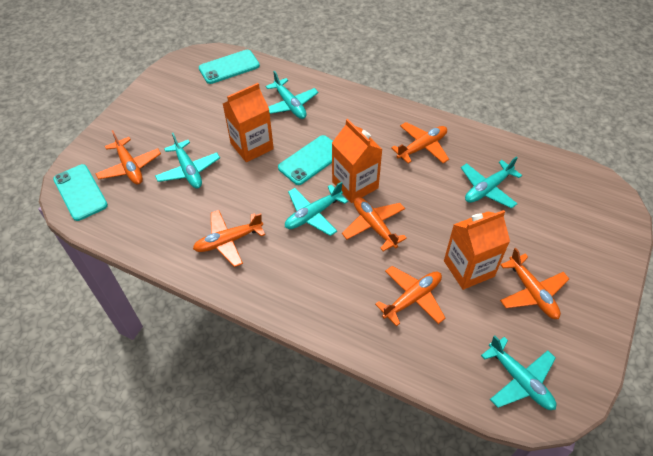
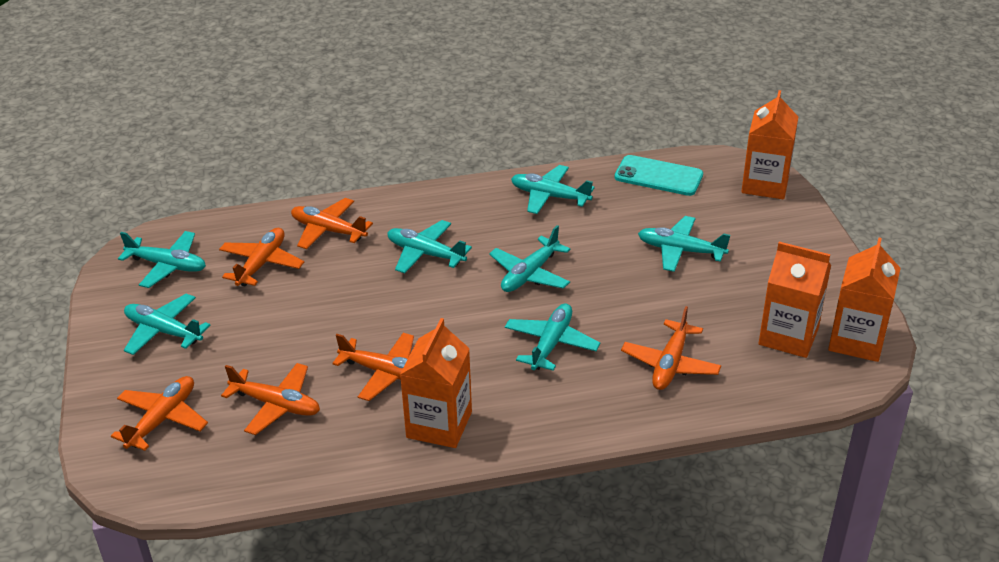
orange carton: [223,83,274,162] [332,119,383,203] [444,210,510,290] = 3 -> [400,318,472,448] [741,90,798,199] [759,242,831,358] [828,238,901,362] = 4
turquoise phone: [53,164,108,221] [199,50,260,84] [278,135,333,185] = 3 -> [615,155,703,196] = 1
turquoise plane: [155,133,220,188] [266,71,318,119] [285,182,348,236] [461,156,522,209] [481,335,556,410] = 5 -> [118,231,206,288] [124,293,211,355] [387,220,472,273] [489,225,570,292] [505,303,601,371] [511,165,595,214] [638,216,730,272] = 7

